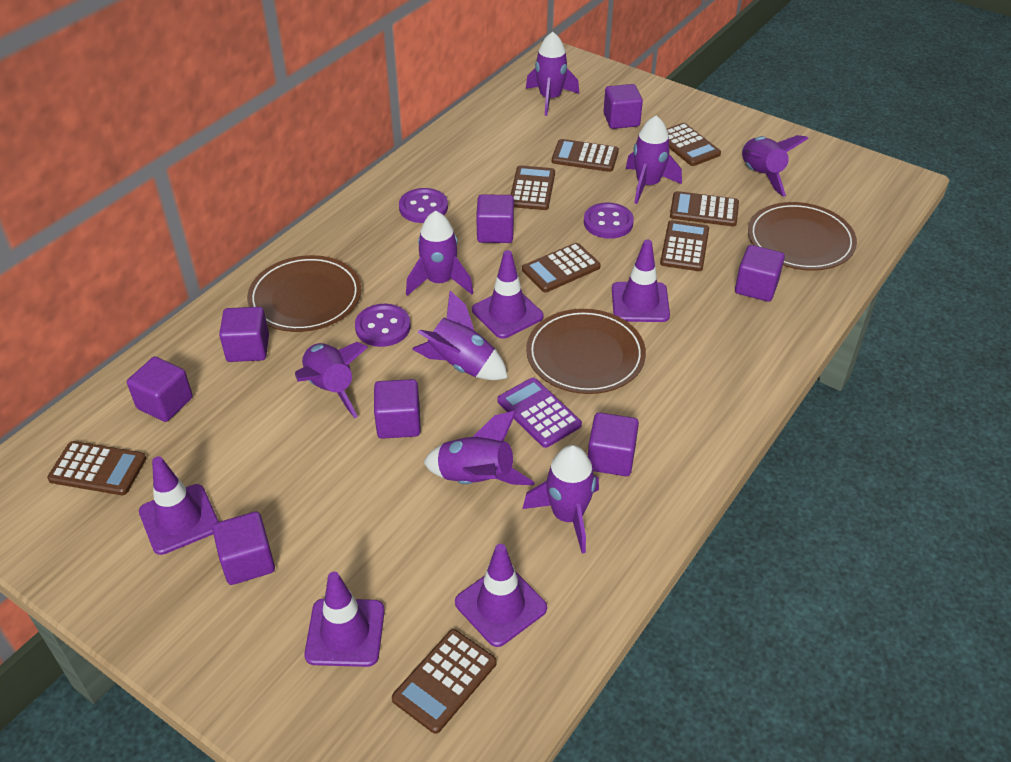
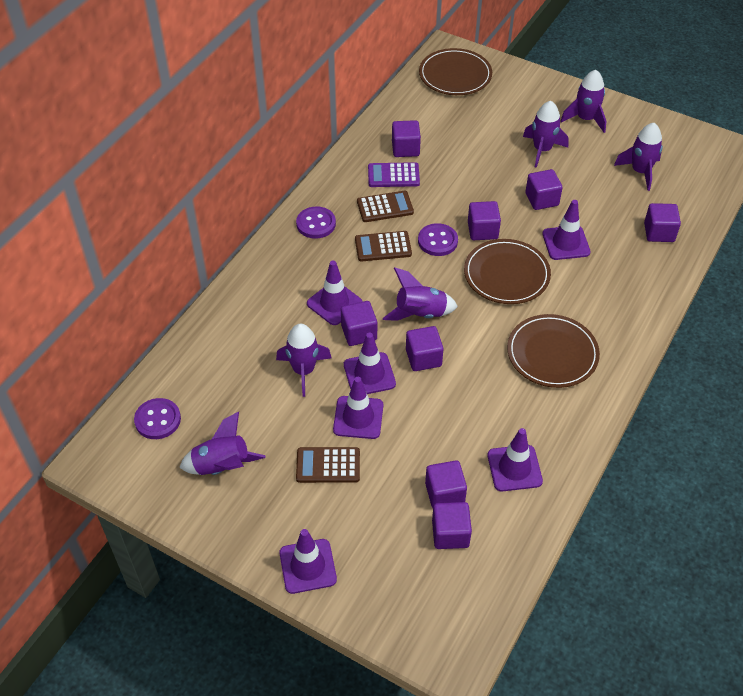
brown calculator: [47,441,146,495] [392,629,496,734] [511,165,555,210] [522,243,601,292] [552,139,619,172] [660,220,709,271] [667,123,721,166] [670,191,739,226] = 8 -> [296,447,360,483] [355,231,412,262] [357,191,414,222] = 3
purple rocket: [295,342,368,418] [406,211,473,296] [412,291,508,380] [423,411,535,485] [523,445,599,553] [526,32,579,116] [626,115,682,204] [742,135,809,197] = 8 -> [179,412,266,475] [276,324,331,397] [383,268,458,321] [523,101,569,168] [560,70,606,133] [614,123,663,191] = 6
purple traffic cone: [139,456,219,555] [304,572,385,667] [455,544,547,647] [472,250,544,339] [612,239,670,322] = 5 -> [279,529,337,594] [307,261,363,325] [333,377,383,439] [344,333,396,394] [488,428,543,491] [542,200,591,260] = 6

